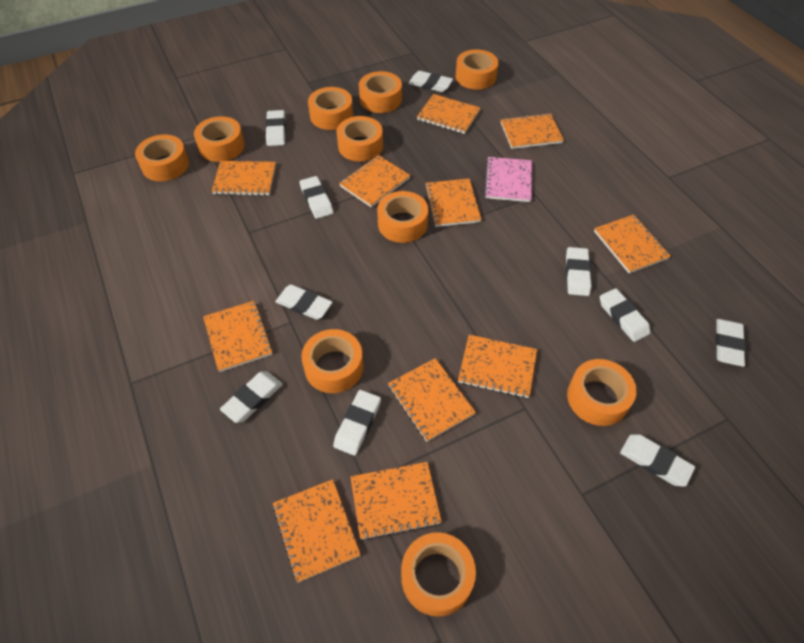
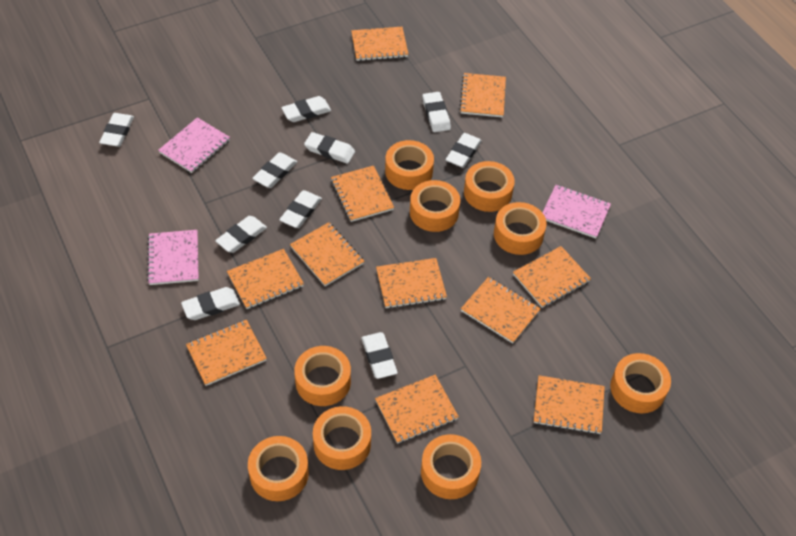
orange tape: [135,134,189,181] [194,116,245,162] [301,329,364,393] [308,87,353,130] [336,116,383,161] [359,71,402,113] [377,191,428,243] [401,532,476,617] [456,49,499,90] [567,359,637,426] = 10 -> [248,436,309,501] [294,346,351,406] [313,406,371,470] [385,140,434,190] [410,180,460,232] [421,434,481,499] [464,161,515,212] [494,202,546,255] [610,353,671,413] = 9
pink notebook: [484,157,532,202] = 1 -> [147,230,199,285] [158,117,230,173] [542,185,611,238] = 3

